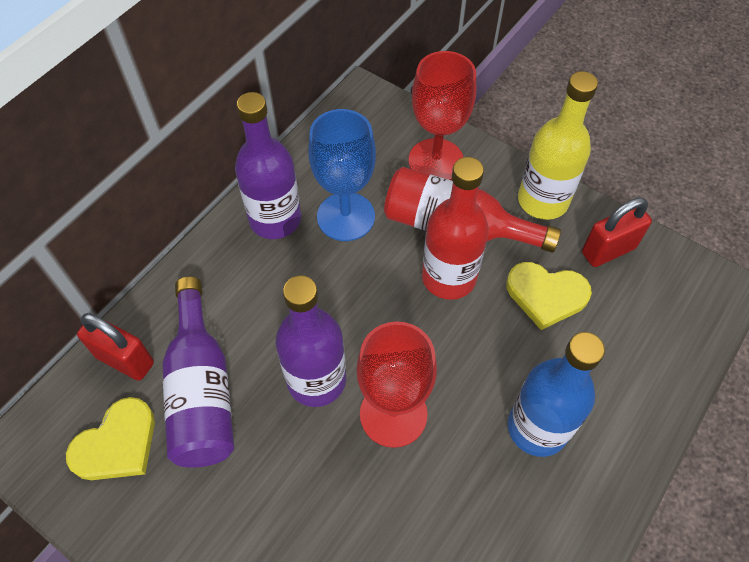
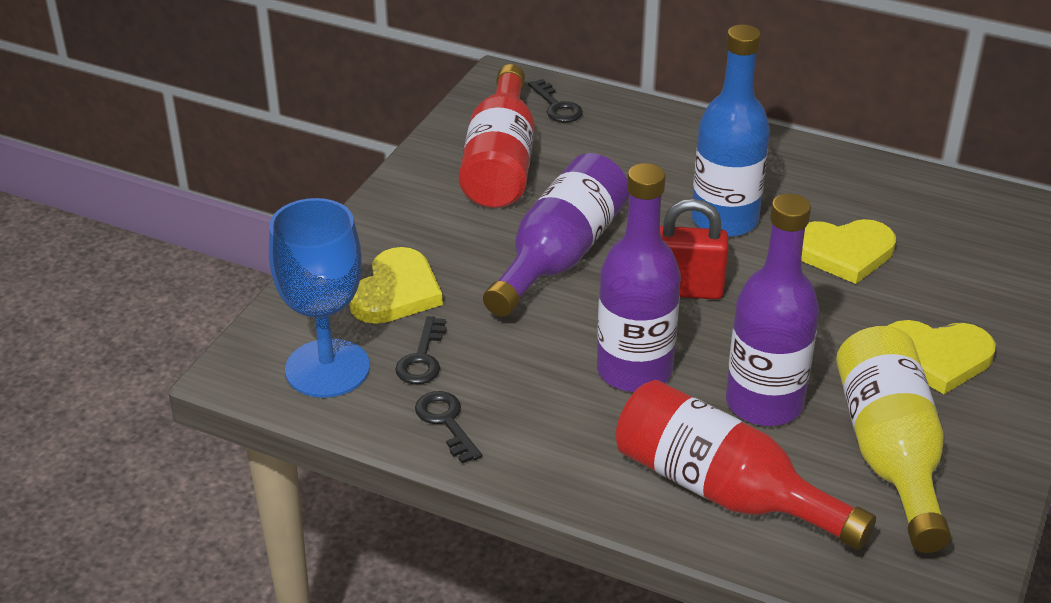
black key: none = 0 -> [395,316,447,384] [415,391,482,464] [528,79,583,122] = 3
red goblet: [357,321,437,448] [409,51,476,180] = 2 -> none = 0
red padlock: [77,313,154,381] [582,198,652,267] = 2 -> [660,199,729,300] = 1
yellow heart: [66,397,155,480] [506,262,592,330] = 2 -> [349,247,443,324] [802,219,896,284] [888,320,996,394] = 3

